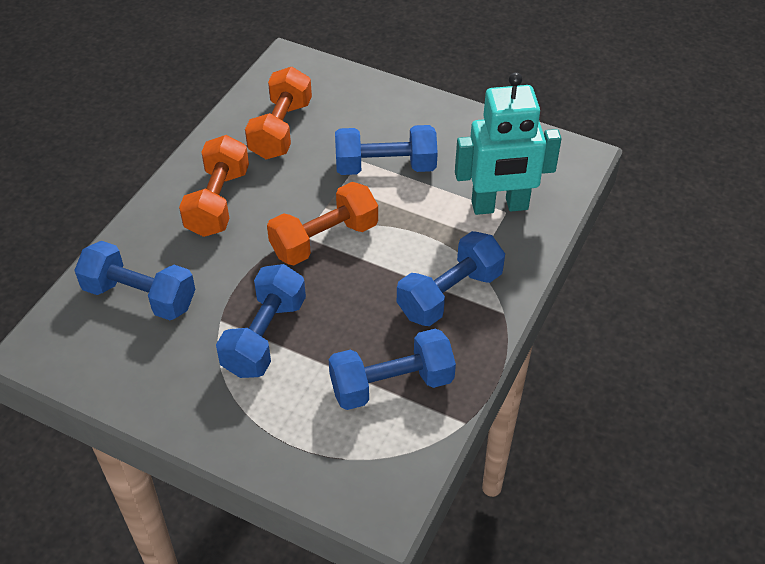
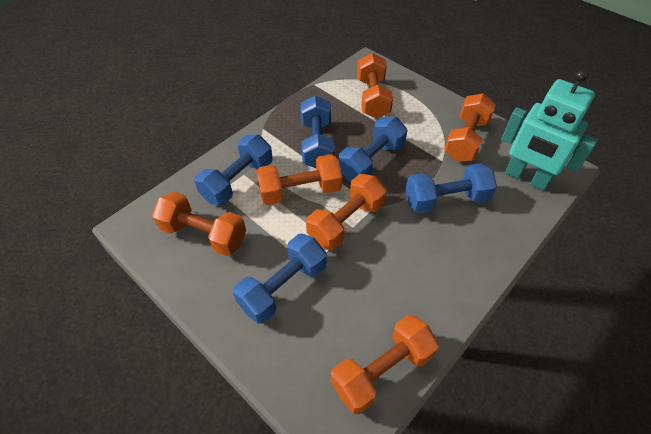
orange dumbbell: [179,135,249,237] [245,67,312,159] [267,182,378,265] = 3 -> [152,191,246,256] [256,154,342,205] [306,174,387,250] [331,315,439,414] [357,53,393,119] [444,93,496,162] = 6

